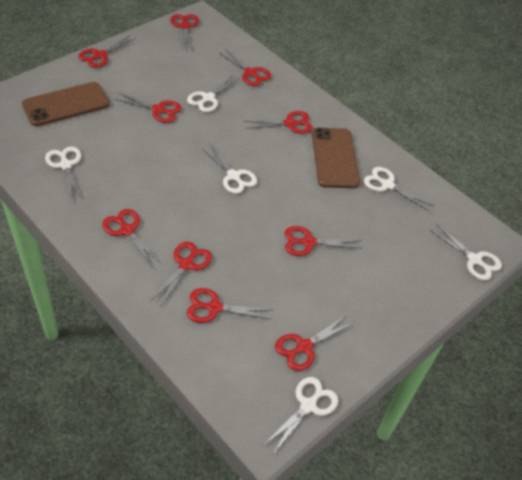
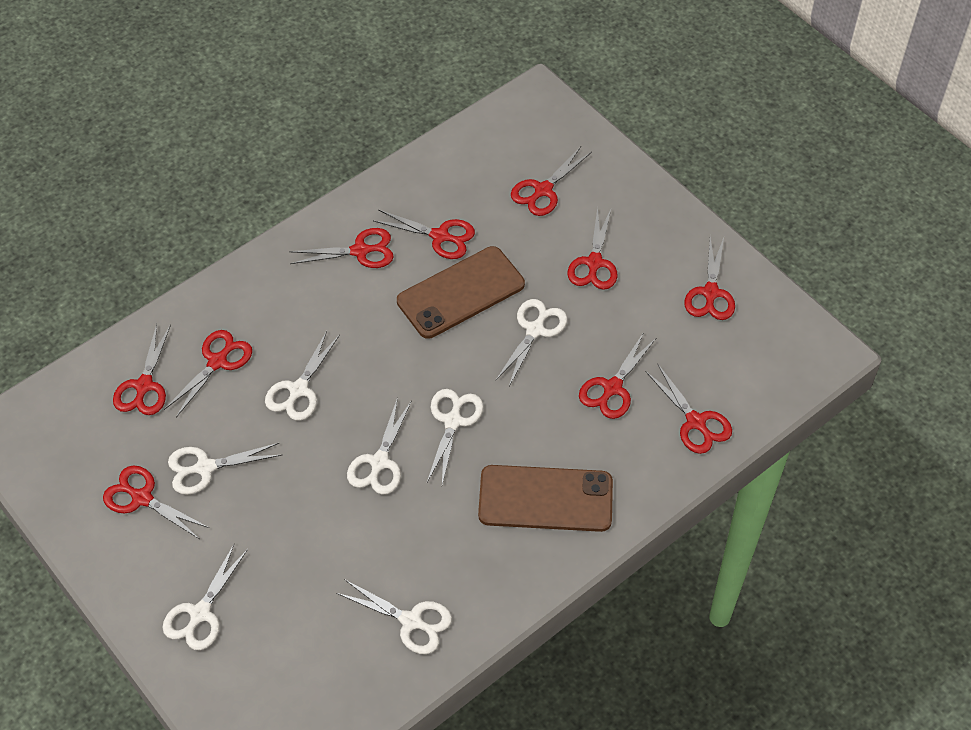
white scissors: [45,146,82,199] [187,75,240,112] [201,145,257,194] [262,377,338,454] [364,167,434,211] [430,225,502,280] = 6 -> [162,544,248,650] [168,443,282,495] [265,331,340,421] [336,579,452,654] [347,397,412,495] [427,389,483,485] [496,299,567,386] = 7

